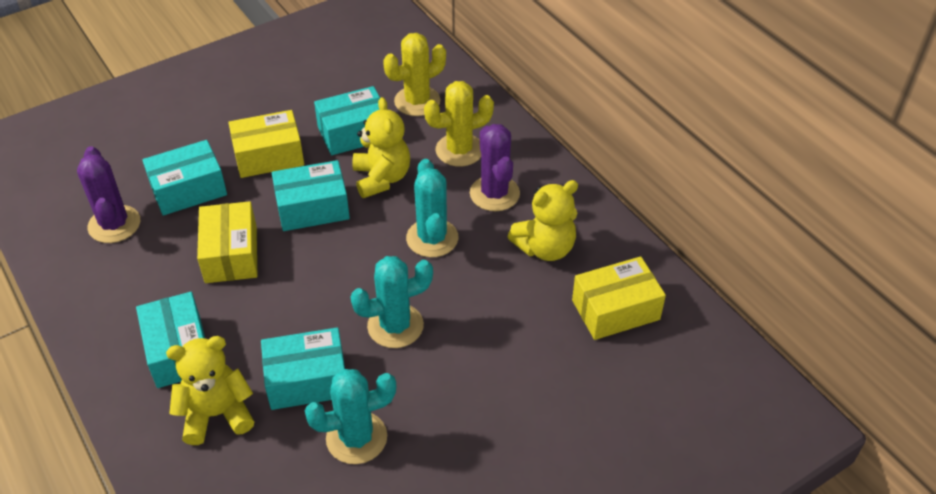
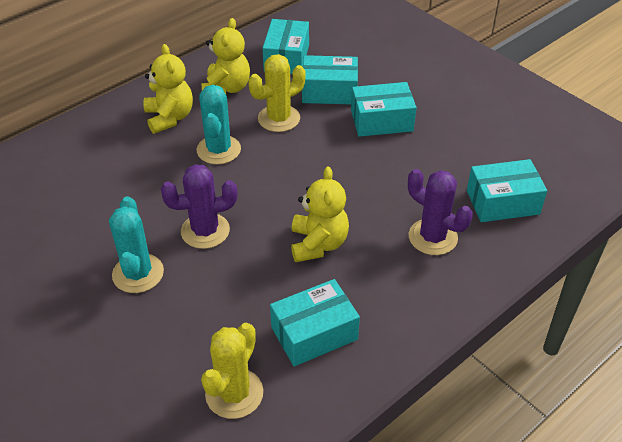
turquoise cactus: [305,369,396,464] [350,256,433,348] [406,159,459,257] = 3 -> [109,196,164,293] [197,85,241,165] = 2
yellow box: [197,201,257,283] [228,110,304,178] [572,256,666,340] = 3 -> none = 0

